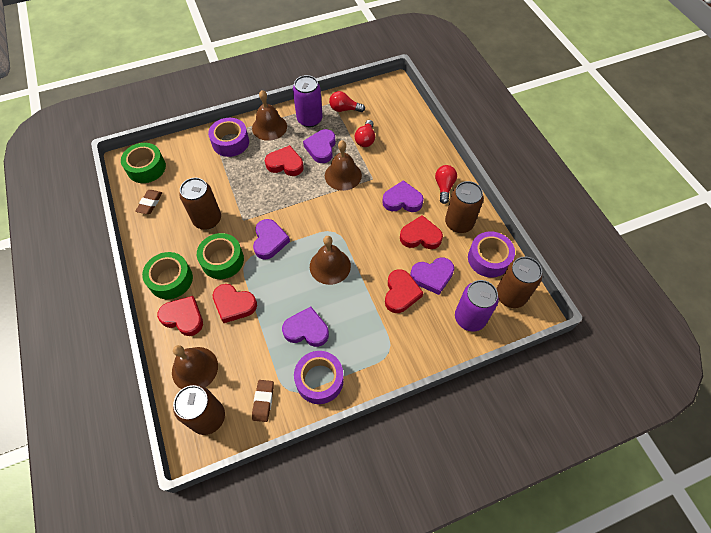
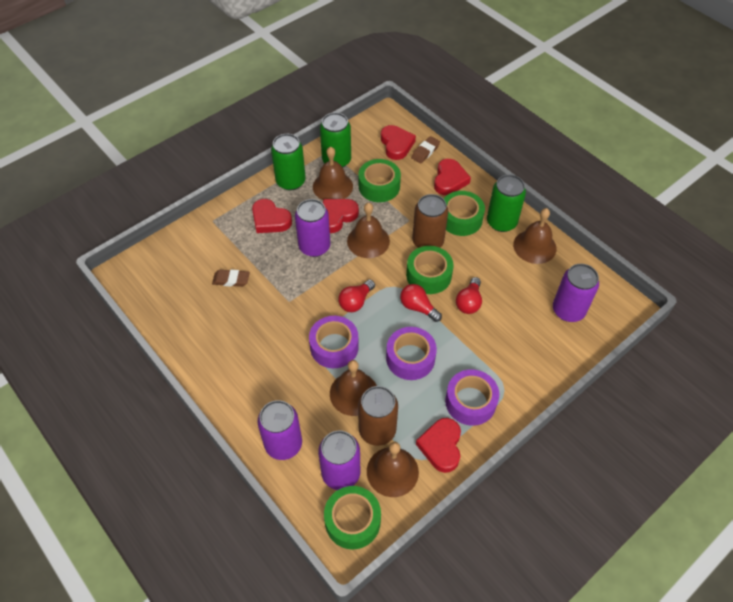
brown bell: [172,345,218,389] [252,90,287,141] [310,236,351,285] [325,140,362,191] = 4 -> [313,147,353,200] [330,360,377,416] [347,203,390,258] [367,442,419,497] [513,208,557,264] = 5
brown can: [173,385,225,435] [179,178,221,229] [445,181,484,233] [497,257,542,308] = 4 -> [358,386,398,446] [412,194,448,248] = 2
green can: none = 0 -> [271,134,306,191] [320,112,351,167] [487,175,526,232] = 3
green tape: [121,143,166,183] [142,252,193,299] [197,233,244,279] = 3 -> [324,486,381,549] [358,159,401,202] [406,246,454,294] [444,191,485,236] = 4
purple can: [293,75,323,127] [455,280,499,331] = 2 -> [257,400,302,460] [295,199,330,257] [318,431,360,490] [553,264,599,322] = 4
purple heart: [253,219,290,260] [282,307,329,347] [303,129,336,163] [382,180,424,212] [410,258,454,295] = 5 -> none = 0

